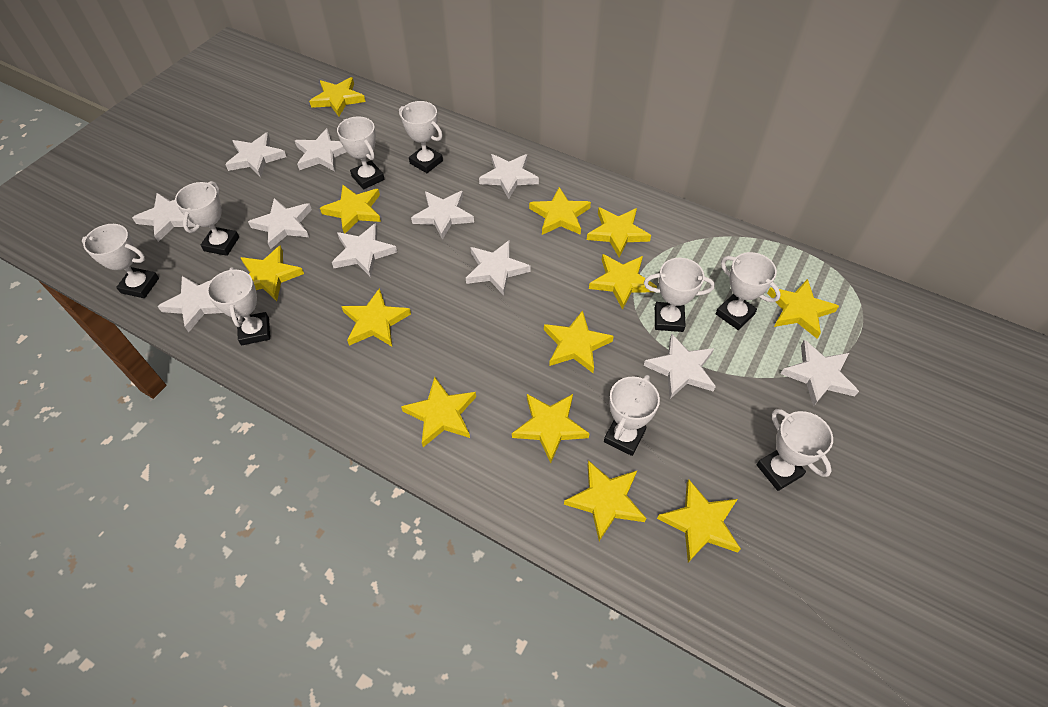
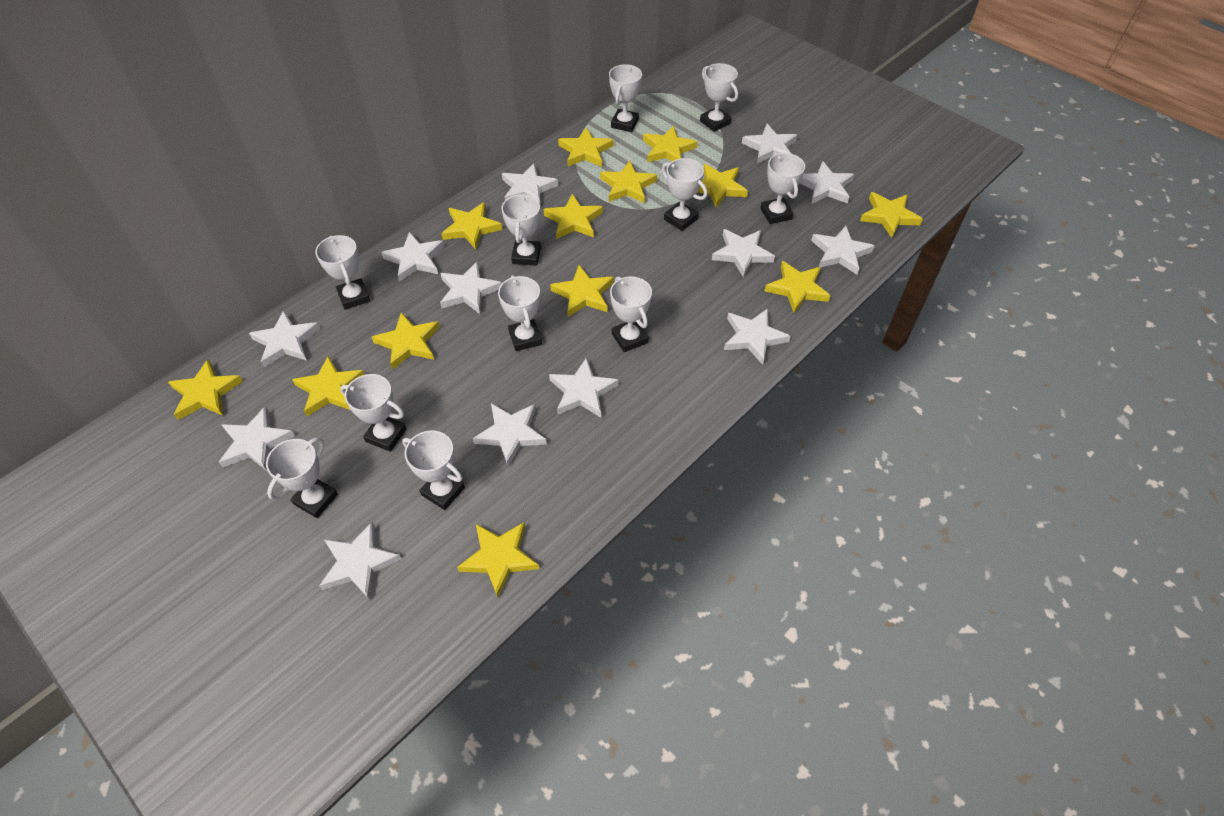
white star: [132,193,196,242] [157,276,223,332] [225,132,286,177] [248,198,312,249] [295,128,347,171] [332,223,397,277] [411,191,474,240] [466,241,530,296] [479,154,539,199] [644,333,716,399] [781,340,859,407] = 11 -> [219,406,295,471] [249,310,320,367] [319,522,401,600] [381,232,444,282] [440,262,502,314] [473,403,547,466] [502,163,558,207] [549,357,619,418] [712,229,775,278] [724,308,791,365] [742,124,797,164] [800,161,854,204] [811,226,875,275] = 13
white trophy: [82,224,159,298] [175,181,239,256] [207,268,270,345] [337,116,384,190] [399,101,443,173] [604,375,660,456] [644,258,715,332] [716,252,781,330] [757,409,833,491] = 9 -> [266,437,338,518] [315,235,370,310] [340,374,406,452] [402,431,465,510] [498,275,542,351] [501,193,541,266] [609,64,642,132] [610,276,652,352] [662,158,707,231] [700,63,738,132] [761,153,805,224] = 11

